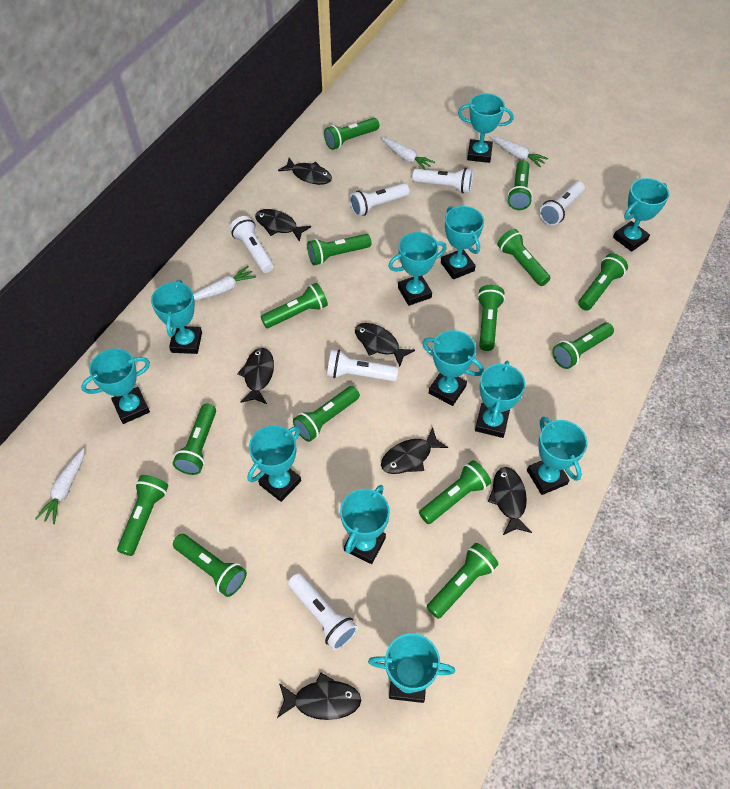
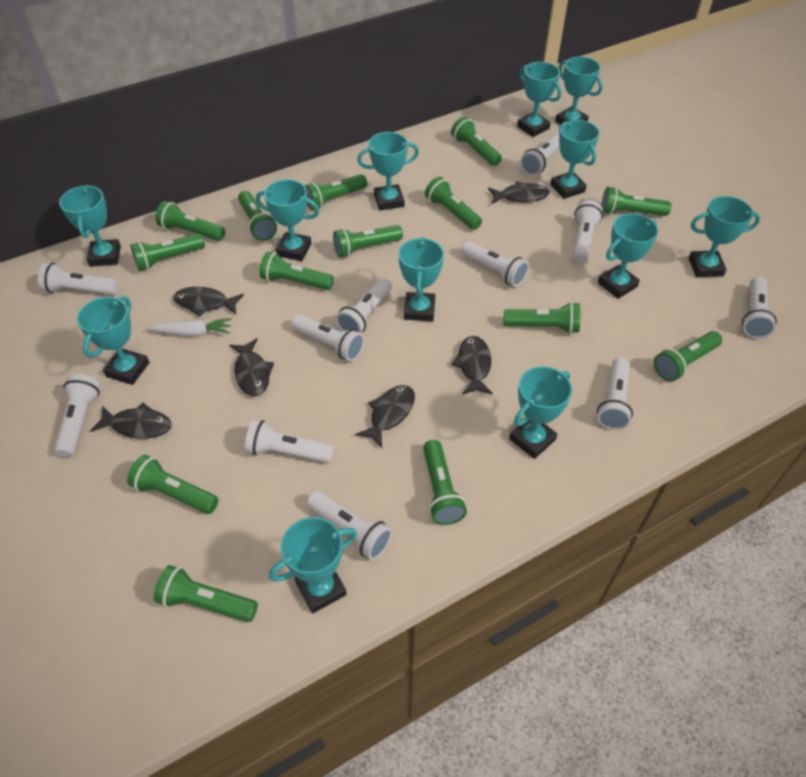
black fish: [237,348,274,404] [255,209,311,242] [277,672,361,720] [278,158,332,185] [355,323,415,367] [381,428,448,474] [488,467,532,535] = 7 -> [90,403,172,439] [173,287,244,317] [229,338,274,396] [355,385,415,448] [451,336,493,395] [488,181,550,204] = 6
white carrot: [35,448,85,524] [193,266,256,301] [381,138,435,170] [490,136,548,168] = 4 -> [147,318,231,336] = 1
white flashlight: [230,216,274,273] [288,573,358,650] [327,349,398,381] [350,183,409,216] [412,168,473,193] [539,181,585,226] = 6 -> [38,263,118,295] [54,374,100,457] [245,420,334,463] [291,314,364,361] [307,491,392,560] [336,278,392,333] [461,241,529,287] [520,134,560,176] [573,200,603,263] [597,357,633,430] [742,277,777,339] = 11

